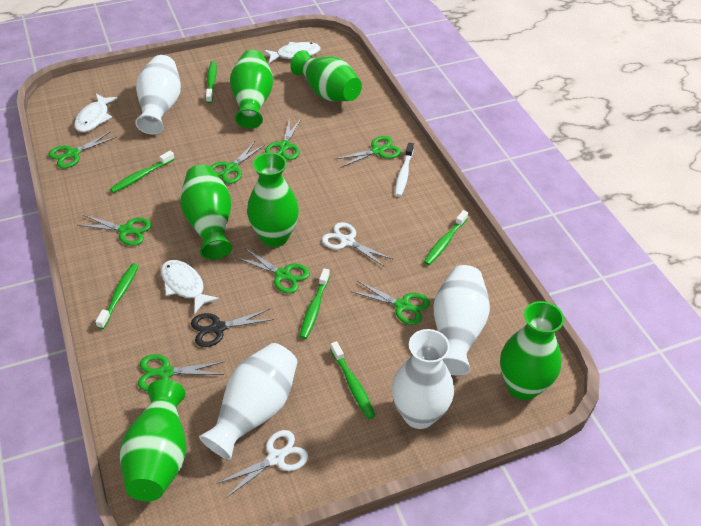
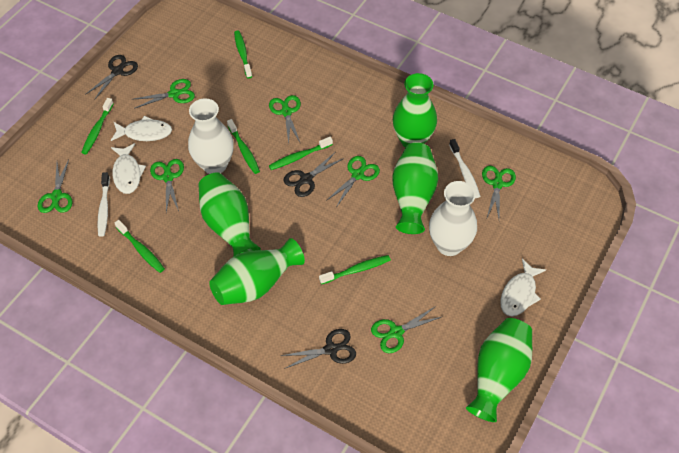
black scissors: [191,309,274,347] = 1 -> [85,55,138,100] [281,329,356,369] [283,153,344,197] = 3
green scissors: [49,131,117,168] [78,215,152,246] [138,354,224,391] [210,141,265,184] [237,248,310,294] [265,117,301,160] [336,136,401,168] [351,281,430,325] = 8 -> [38,160,73,213] [134,79,195,109] [150,159,184,212] [269,95,301,144] [326,156,380,206] [371,306,441,353] [482,166,516,218] = 7
green vase: [120,379,186,501] [180,165,232,259] [230,50,273,129] [247,152,299,247] [290,50,362,101] [500,301,564,400] = 6 -> [198,172,261,257] [209,238,305,305] [392,143,438,234] [393,73,437,148] [466,318,532,422] = 5
white scissors: [217,430,308,498] [322,222,392,267] = 2 -> none = 0
white toothbrush: [395,142,414,197] = 1 -> [97,172,110,237] [449,139,480,198] = 2
white vase: [135,55,181,135] [199,343,298,460] [392,329,454,429] [434,265,490,376] = 4 -> [188,98,234,174] [429,181,477,256] = 2

